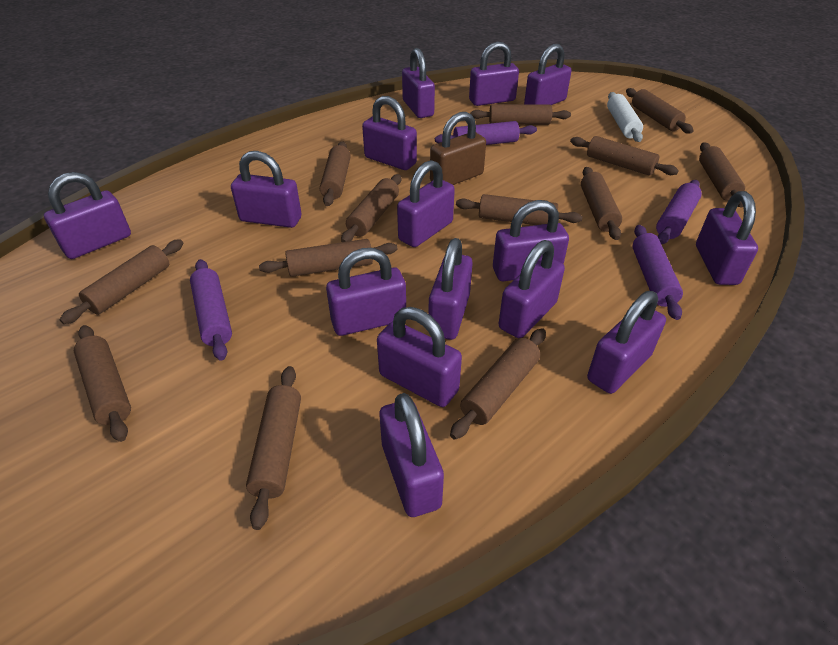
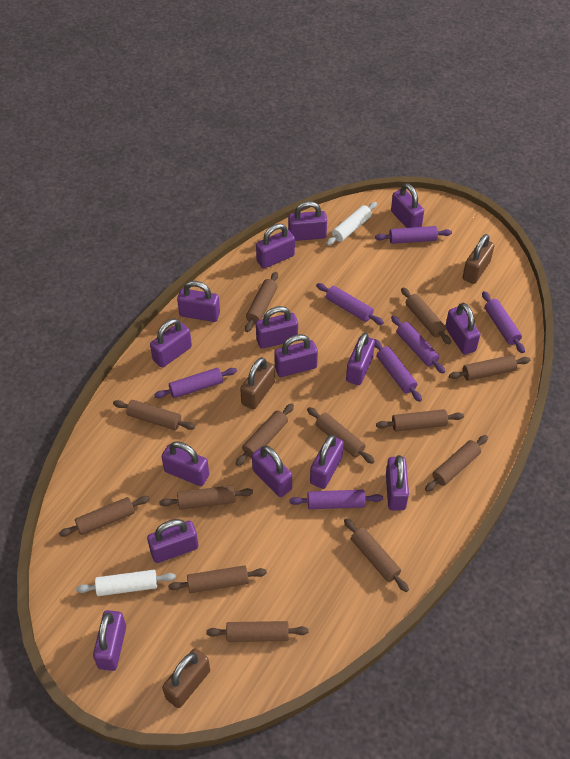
brown padlock: [430,112,486,185] = 1 -> [162,648,210,708] [240,357,275,410] [462,234,495,284] = 3
purple rolling pin: [190,259,232,361] [435,121,537,145] [632,225,683,320] [656,180,702,244] = 4 -> [154,368,237,398] [289,490,383,509] [316,283,384,325] [374,339,422,402] [375,226,452,244] [391,316,445,374] [482,291,525,353] = 7
white rolling pin: [607,92,643,142] = 1 -> [76,570,176,596] [326,202,377,246] = 2

